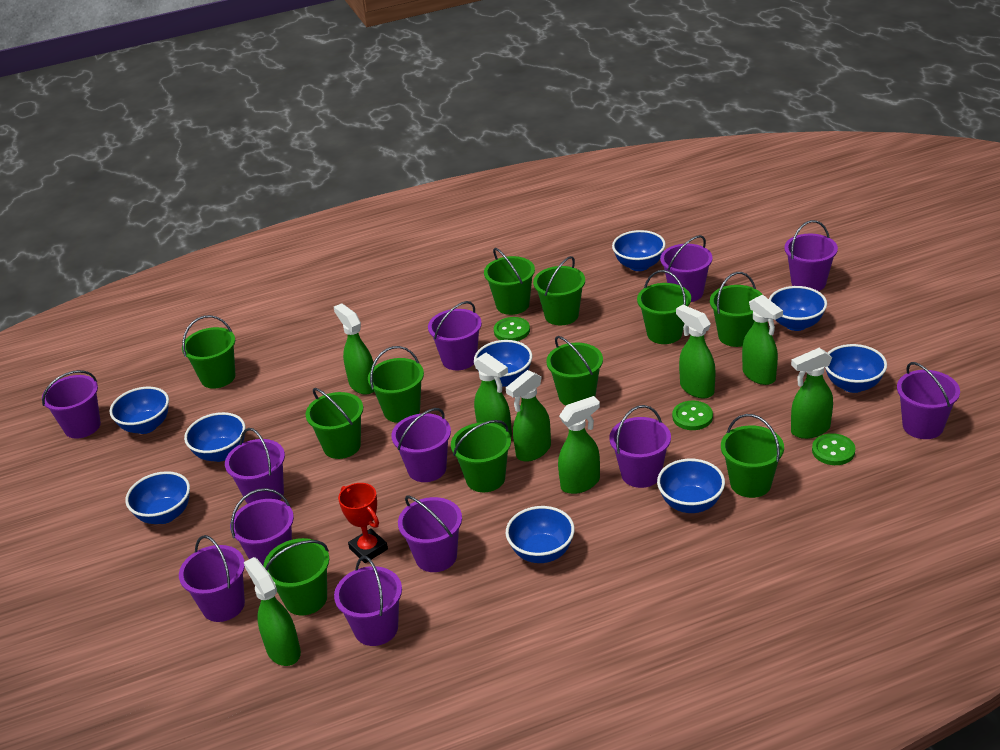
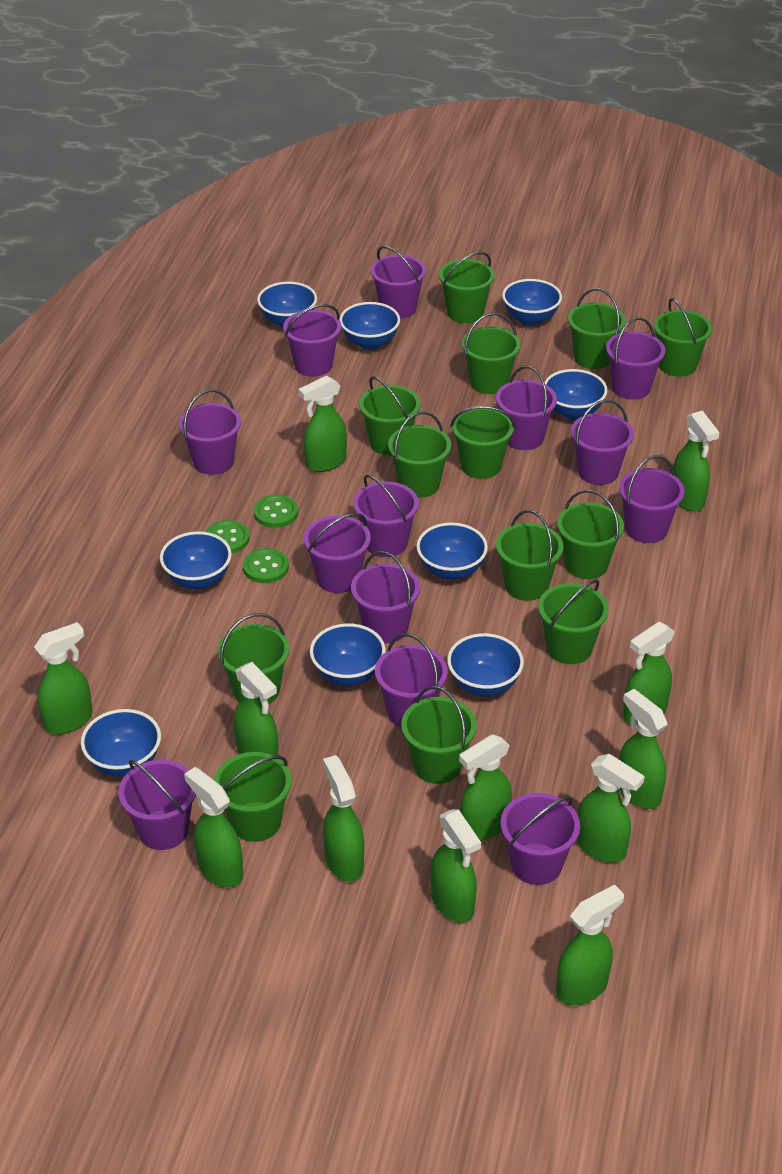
green bucket: [182,315,236,389] [263,538,329,616] [306,388,363,459] [368,346,424,423] [451,420,511,492] [484,248,535,315] [533,256,585,325] [546,336,603,405] [637,270,691,344] [710,272,762,347] [721,414,784,498] = 11 -> [214,752,292,842] [217,613,290,704] [359,376,420,456] [388,412,451,498] [401,686,476,784] [439,252,495,323] [450,406,515,479] [462,313,521,394] [496,510,564,601] [538,580,609,664] [557,490,624,579] [568,288,626,369] [654,298,712,377] = 13
green spray bottle: [244,557,301,666] [334,303,374,395] [474,353,512,437] [506,370,551,462] [558,396,600,494] [676,305,715,398] [742,294,783,385] [791,348,833,439] = 8 -> [34,622,92,734] [184,767,243,888] [234,662,278,756] [299,376,347,472] [323,755,364,882] [431,809,481,923] [459,734,512,841] [556,884,624,1005] [576,754,645,863] [619,689,667,809] [623,622,675,724] [673,410,720,511] = 12
purple bucket: [42,370,101,439] [179,535,245,622] [225,428,285,504] [230,488,294,565] [334,556,402,646] [391,408,451,482] [398,496,462,572] [428,301,482,370] [609,405,671,488] [660,235,712,302] [784,220,838,291] [897,362,960,439] = 12 -> [118,760,196,850] [179,389,241,475] [283,304,341,377] [304,513,371,593] [351,551,420,643] [353,475,419,557] [371,246,426,319] [375,633,448,727] [496,366,557,450] [501,793,580,885] [571,400,634,485] [606,317,665,400] [619,455,685,543] = 13
red trophy: [338,483,388,563] = 1 -> none = 0

